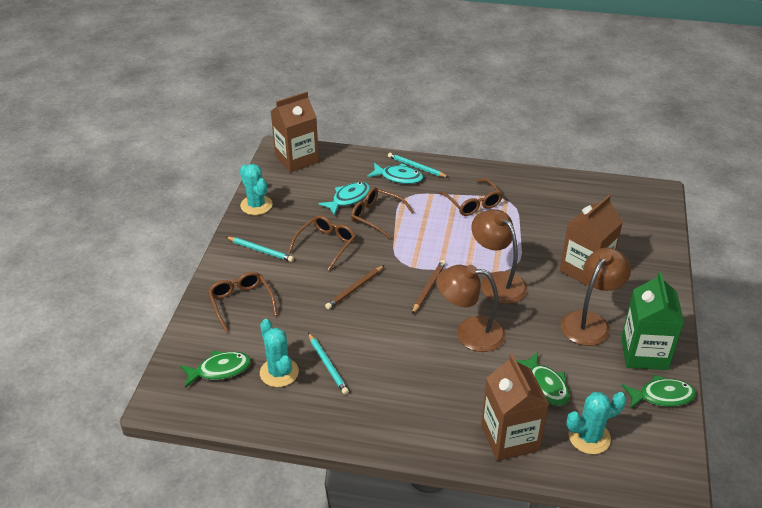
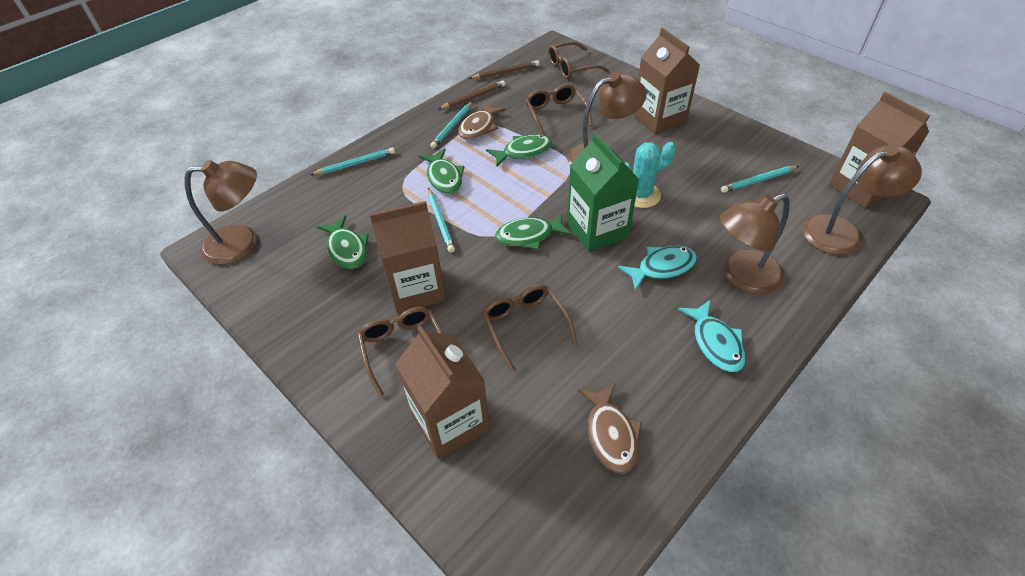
brown carton: [270,92,319,173] [481,354,549,461] [560,195,623,287] = 3 -> [370,201,446,313] [395,325,490,459] [633,28,700,134] [829,92,930,208] = 4
brown fish: none = 0 -> [458,102,506,140] [578,383,642,473] = 2
brown lamp: [437,265,506,352] [471,209,527,304] [561,247,631,346] = 3 -> [184,160,257,265] [567,72,647,165] [720,193,790,294] [803,145,922,255] = 4
green fish: [180,351,251,388] [516,352,569,406] [622,375,696,409] = 3 -> [316,215,369,269] [419,149,464,194] [486,135,552,166] [495,213,572,250] = 4
turquoise cactus: [240,164,273,215] [260,319,299,387] [566,392,626,454] = 3 -> [625,142,676,208] = 1
turquoise pencil: [226,237,294,262] [308,333,349,395] [388,153,448,177] = 3 -> [310,147,395,175] [428,188,455,253] [430,101,473,149] [721,166,799,193] = 4

